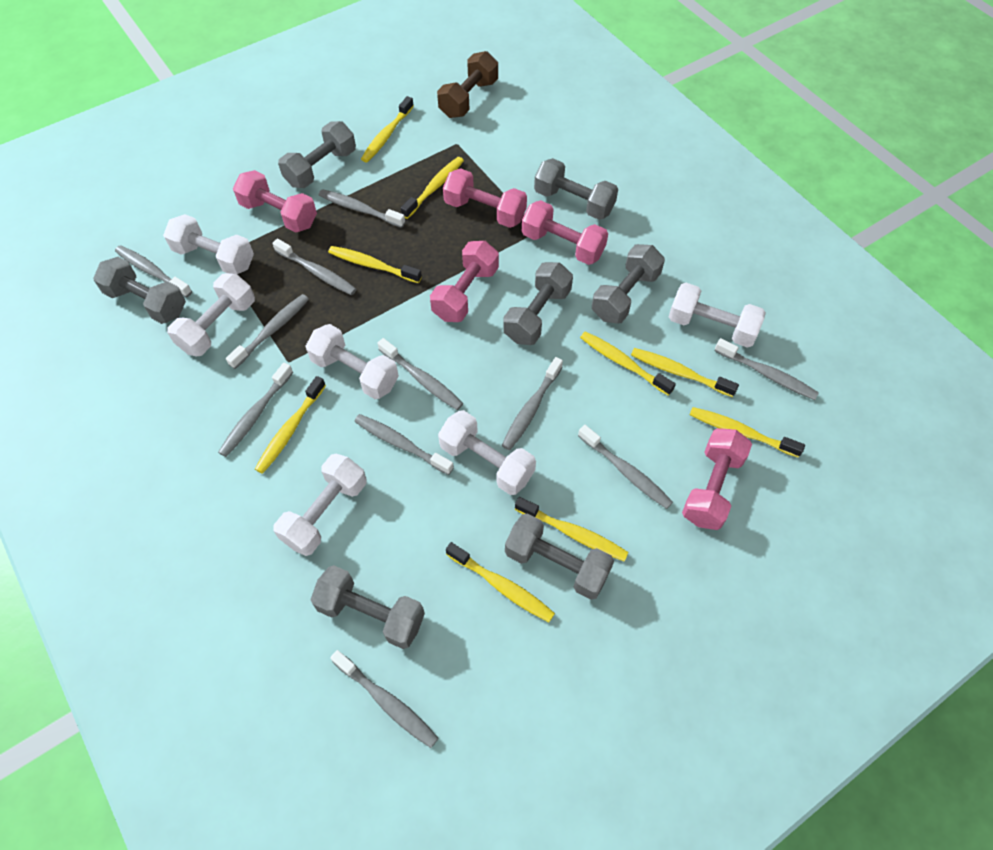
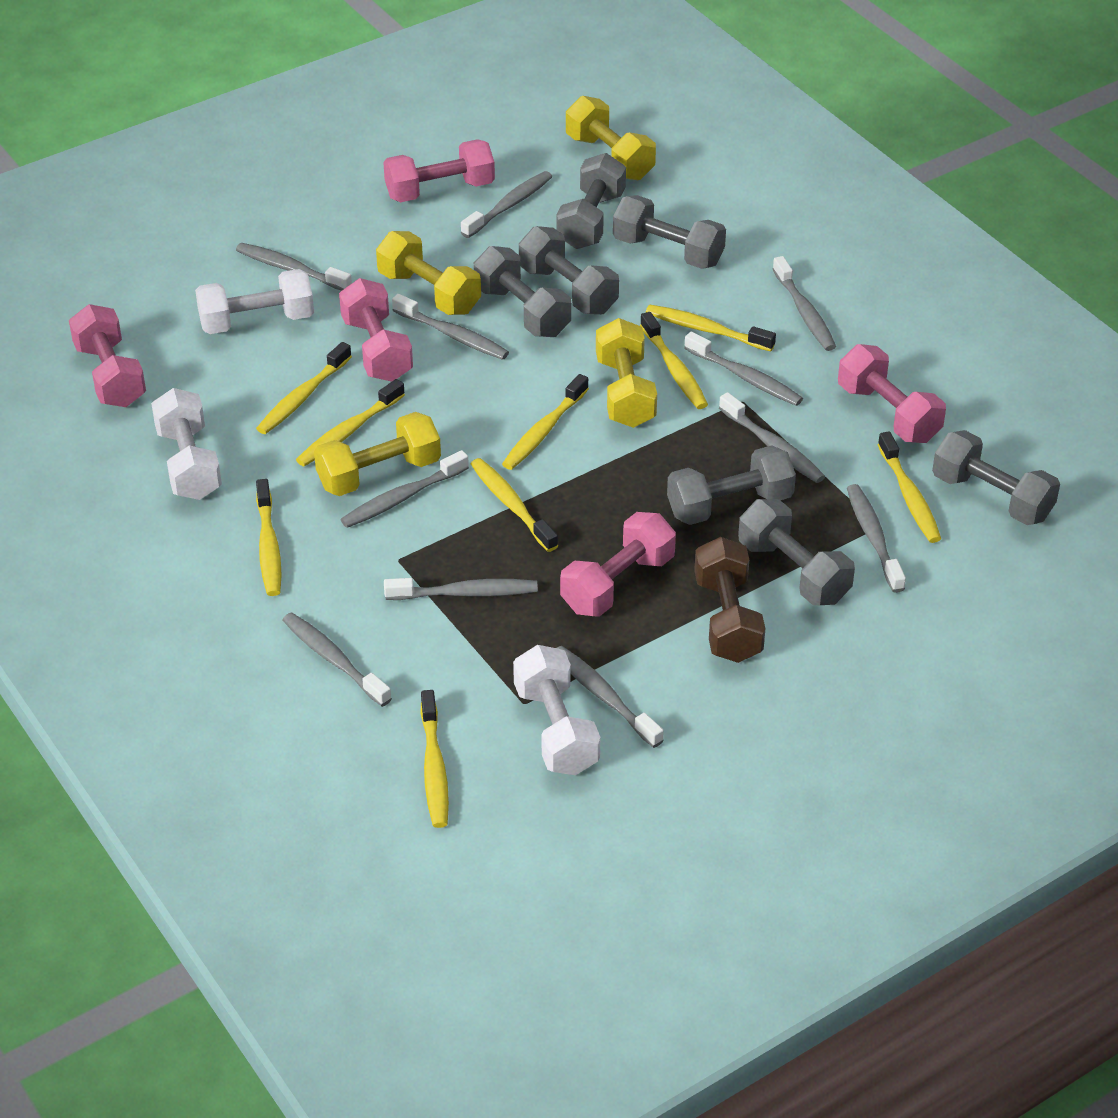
white dumbbell: [163,214,254,274] [167,273,255,357] [273,454,366,556] [305,324,399,399] [438,410,536,495] [669,283,766,348] = 6 -> [151,388,222,500] [195,269,314,334] [513,645,600,775] = 3
yellow dumbbell: none = 0 -> [314,412,441,496] [376,231,481,315] [566,96,656,180] [596,318,657,428] = 4

